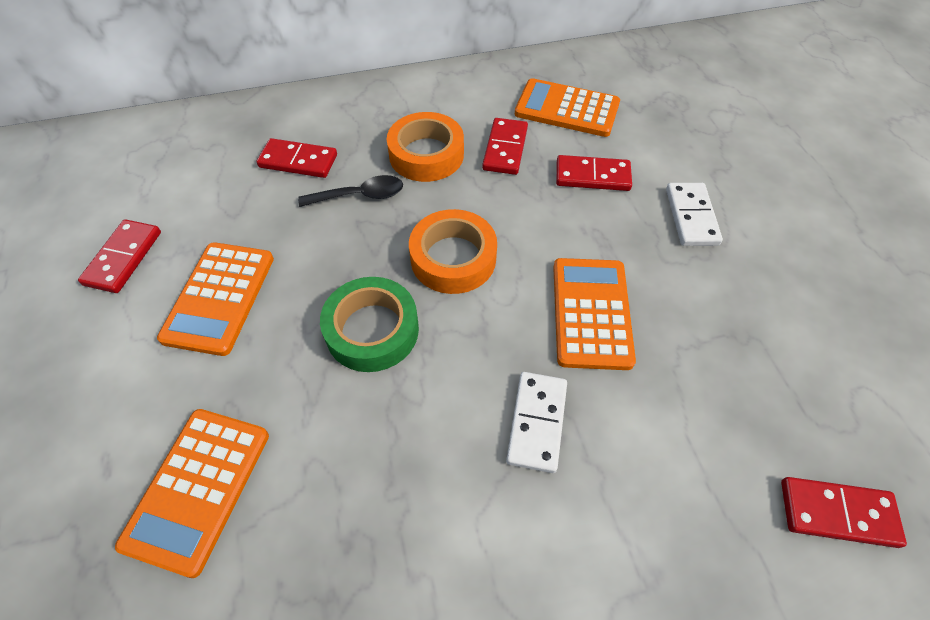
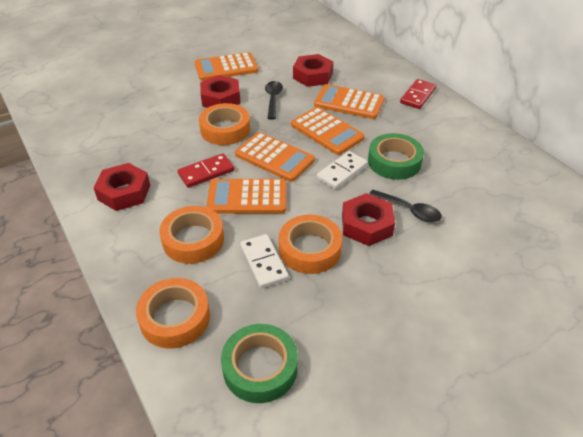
black spoon: [298,175,403,207] = 1 -> [265,81,283,120] [369,190,442,222] = 2
green tape: [320,277,419,372] = 1 -> [221,324,298,403] [368,133,424,180] = 2
orange calculator: [115,409,269,578] [157,242,274,356] [515,78,620,137] [553,258,636,370] = 4 -> [195,52,258,81] [206,179,286,214] [235,132,315,182] [291,107,365,155] [314,84,385,119] = 5
orange tape: [387,112,464,182] [409,209,497,294] = 2 -> [136,278,210,349] [159,206,224,264] [199,103,250,145] [279,215,342,274] = 4
red domino: [78,219,161,293] [256,138,337,178] [482,118,528,175] [556,155,632,191] [781,477,907,548] = 5 -> [177,153,234,188] [400,79,437,109] = 2
red nut: none = 0 -> [93,163,150,211] [200,75,241,108] [293,54,333,87] [342,193,395,246] = 4

